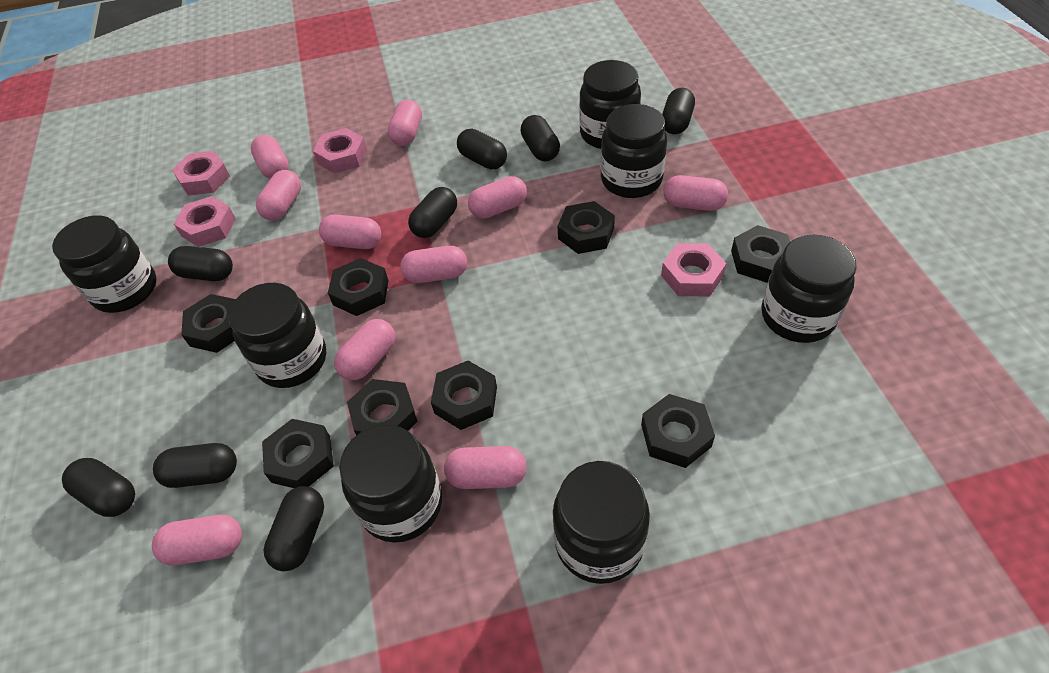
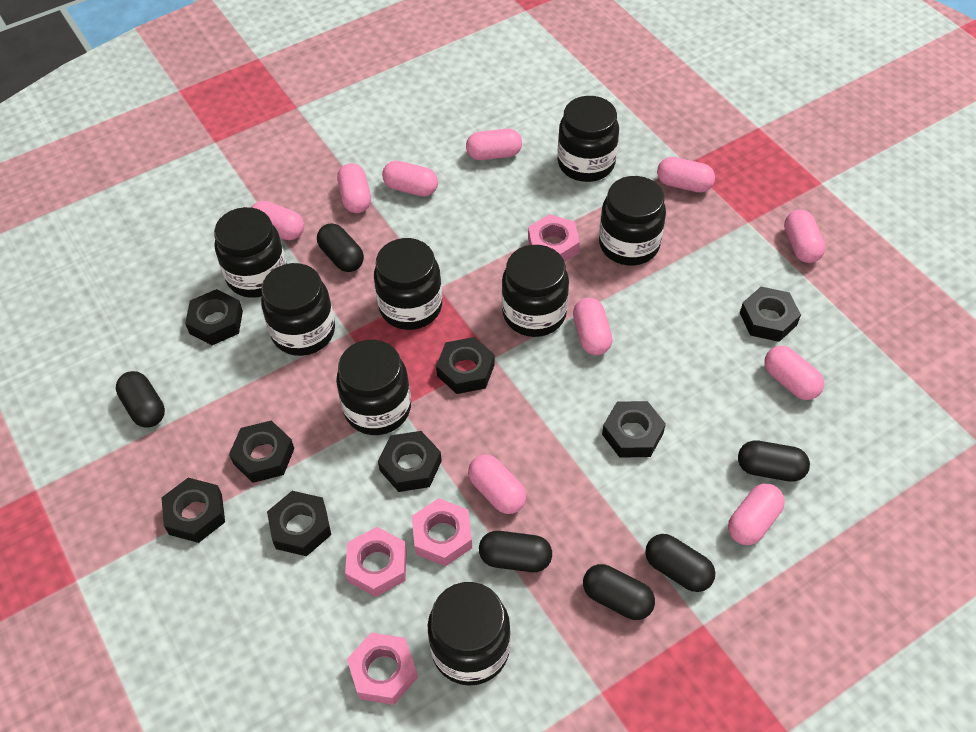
black capsule: [62,458,135,517] [153,443,237,488] [168,246,233,281] [264,486,324,571] [408,187,457,238] [457,129,507,170] [521,115,560,161] [662,88,695,134] = 8 -> [116,371,165,427] [317,223,364,272] [479,531,552,572] [583,564,655,620] [645,534,715,592] [738,440,810,482] = 6
black jar: [52,215,157,313] [229,283,326,388] [339,425,442,543] [553,461,650,584] [579,60,641,149] [600,104,667,198] [761,235,857,343] = 7 -> [214,207,287,298] [261,263,335,356] [336,340,411,435] [374,238,442,330] [428,582,511,686] [502,245,569,337] [557,96,619,182] [599,176,666,265] = 8

